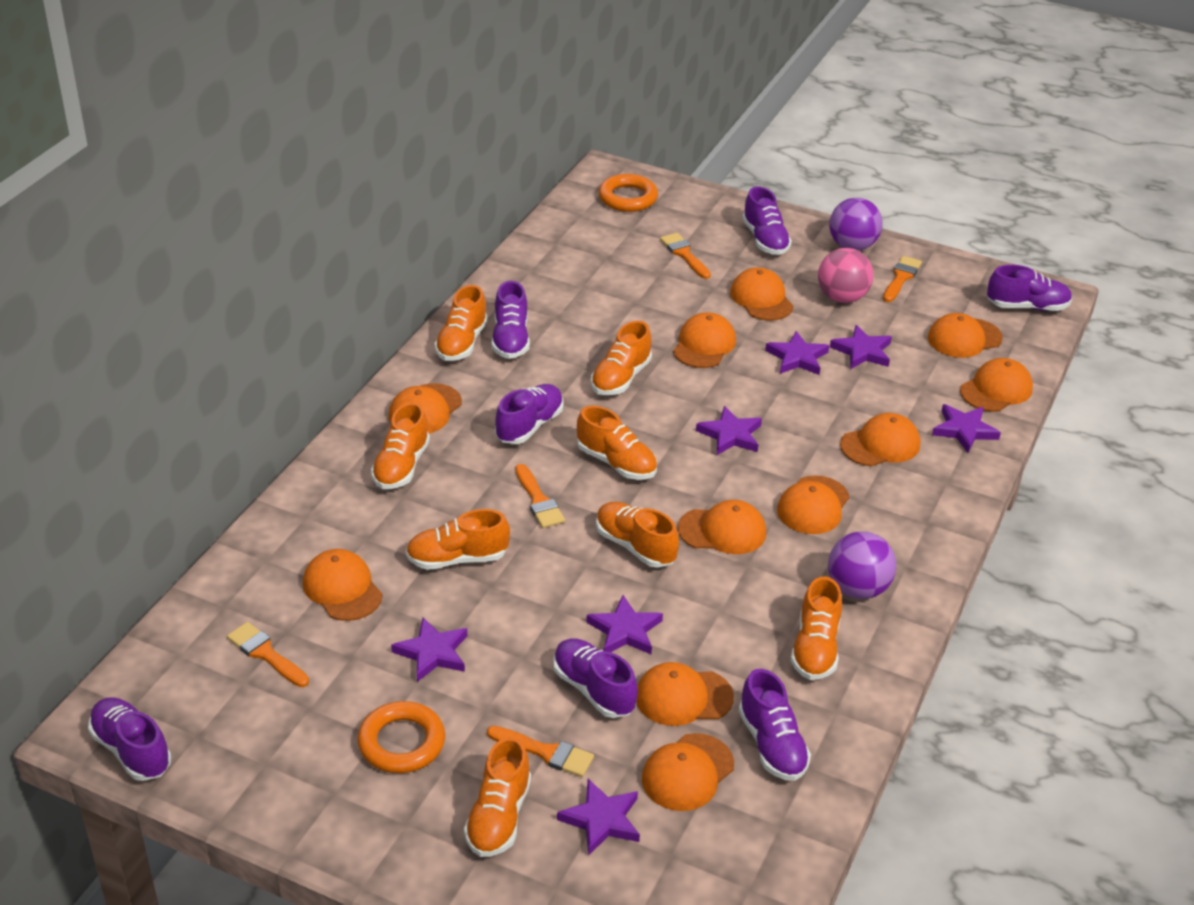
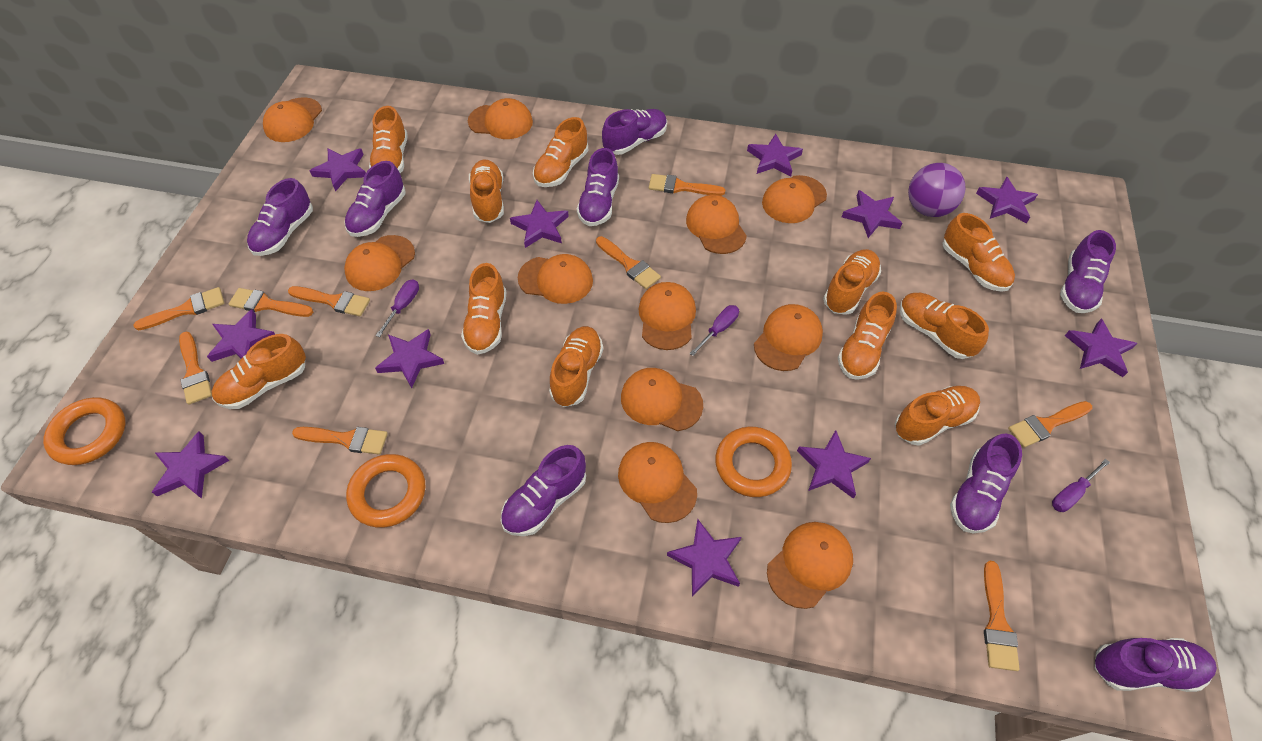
orange brush: [227,622,309,687] [487,726,594,777] [515,464,565,528] [660,233,711,279] [883,256,922,302] = 5 -> [133,287,224,330] [179,332,212,405] [229,288,313,317] [288,286,370,316] [292,427,388,455] [596,236,661,289] [649,174,725,196] [984,561,1020,671] [1008,401,1092,448] = 9
orange ring: [357,701,445,773] [599,174,658,212] = 2 -> [43,397,125,465] [346,454,425,528] [715,427,792,497] = 3
orange shoe: [371,402,430,489] [406,509,510,570] [434,285,488,361] [464,737,531,857] [577,406,657,480] [591,321,652,395] [596,502,679,568] [791,577,842,680] = 8 -> [211,334,306,409] [369,106,408,173] [461,263,506,355] [469,159,504,223] [533,117,589,187] [549,326,603,407] [823,249,881,315] [838,292,897,380] [895,386,980,446] [900,293,989,359] [942,213,1015,292] = 11
pink ball: [818,248,873,303] = 1 -> none = 0
purple ball: [828,531,896,599] [829,198,883,251] = 2 -> [908,163,965,217] = 1
purple screwdriver: none = 0 -> [376,279,419,337] [689,305,739,356] [1052,459,1110,512] = 3
purple shoe: [88,697,171,781] [492,281,530,359] [495,384,564,444] [553,638,638,718] [738,669,811,781] [742,187,792,255] [987,265,1072,311] = 7 -> [247,178,313,256] [344,161,406,237] [501,445,586,536] [577,148,619,226] [602,109,667,155] [950,433,1022,533] [1060,230,1116,313] [1095,638,1217,692] = 8
purple star: [391,618,467,682] [557,779,640,855] [586,595,663,654] [696,406,762,455] [765,331,829,375] [830,325,892,369] [932,404,1001,453] = 7 -> [152,432,230,499] [207,309,275,362] [310,148,366,192] [375,329,444,388] [510,200,569,248] [667,519,741,596] [747,134,803,177] [797,430,871,499] [842,190,902,238] [976,177,1038,223] [1065,318,1137,377] = 11

